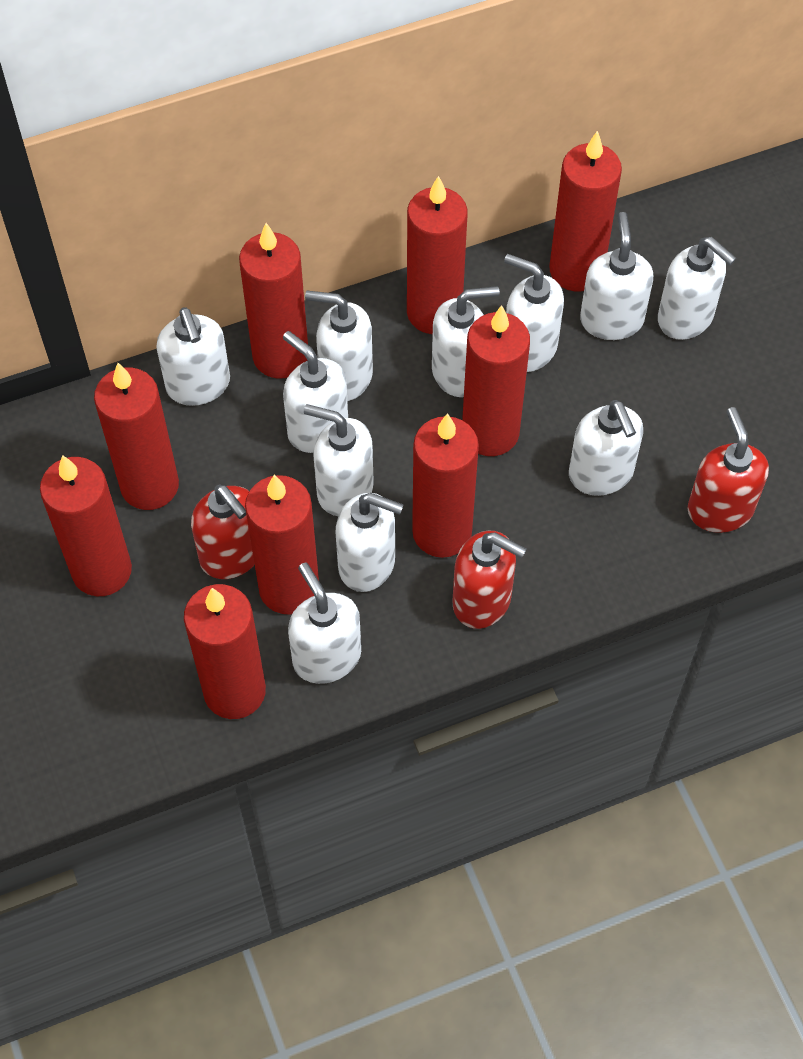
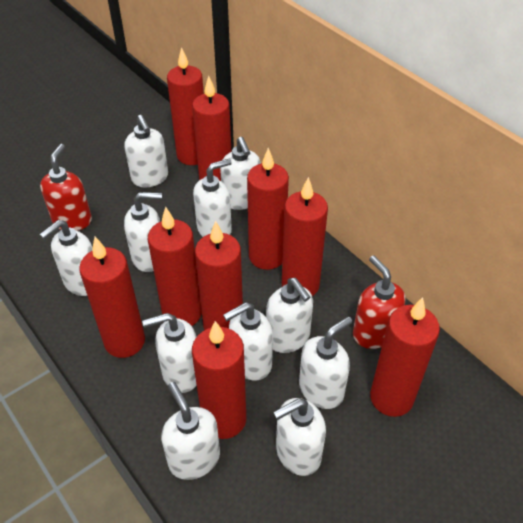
red soap dispenser: [191,484,255,579] [453,531,526,629] [687,407,769,533] = 3 -> [40,144,92,231] [353,255,405,349] = 2

